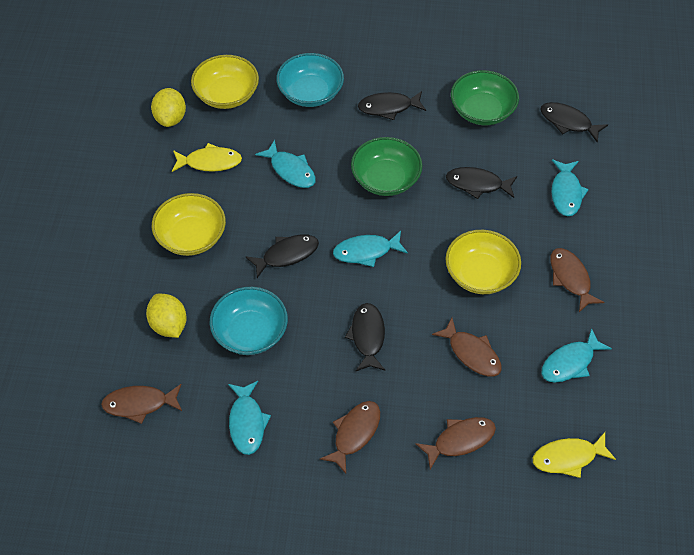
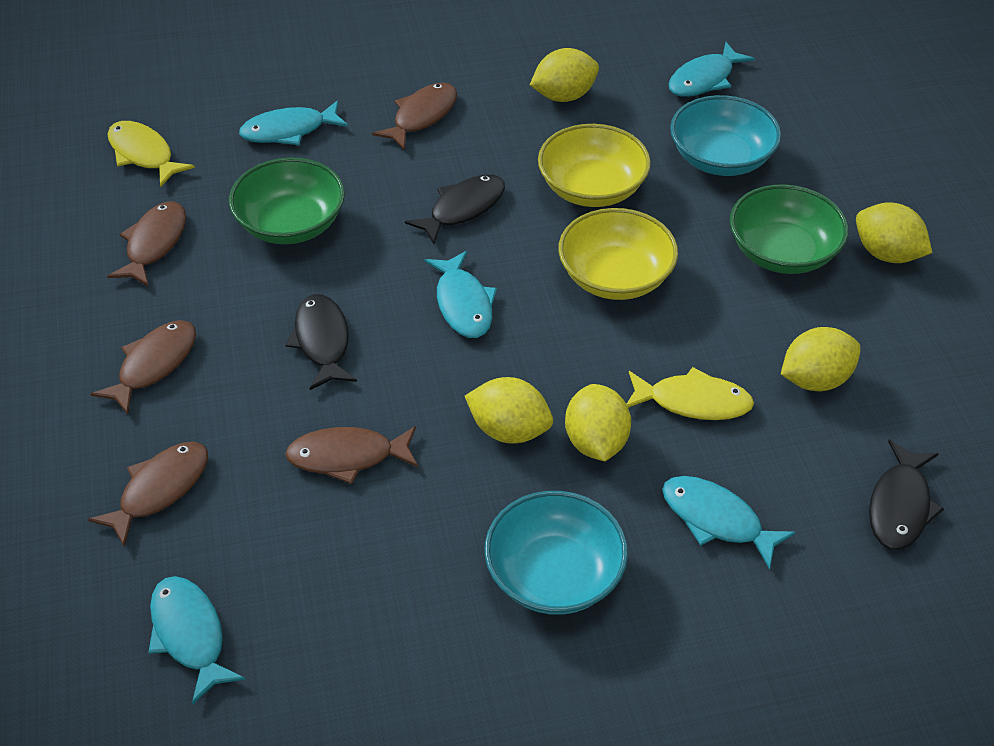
black fish: [246,234,319,278] [345,303,385,371] [358,91,426,120] [446,167,517,199] [540,102,608,143] = 5 -> [286,294,357,390] [405,174,505,244] [869,440,944,550] = 3
yellow bowl: [152,193,226,256] [191,55,259,109] [446,230,521,294] = 3 -> [538,124,651,207] [558,208,678,300] = 2
yellow lemon: [146,294,187,338] [151,88,186,127] = 2 -> [465,377,553,444] [530,48,599,102] [565,384,631,461] [781,327,861,391] [856,202,932,263] = 5

